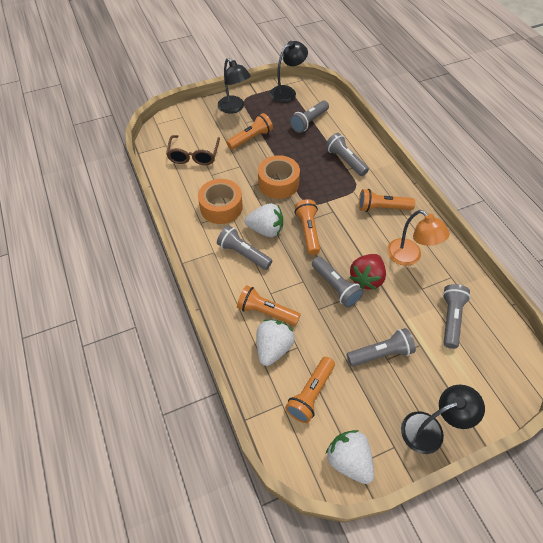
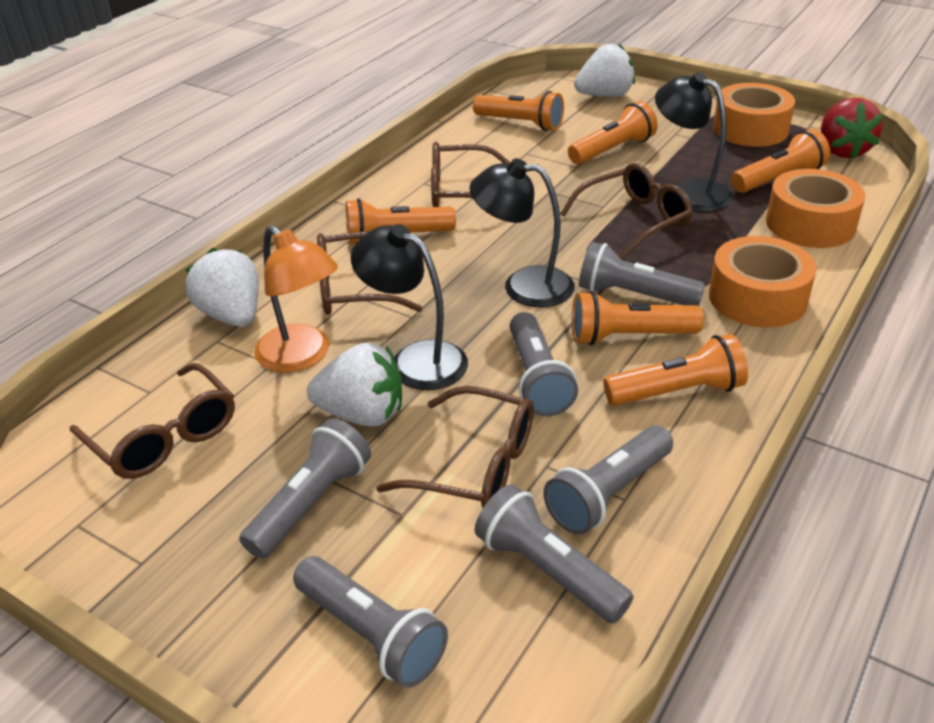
brown glasses: [166,135,220,165] = 1 -> [70,363,235,479] [317,231,423,315] [376,386,534,508] [431,142,511,207] [560,163,693,259] = 5
orange flashlight: [226,113,273,150] [237,285,301,326] [285,357,335,423] [295,199,320,255] [359,189,415,212] = 5 -> [346,198,456,244] [473,91,564,131] [568,101,658,164] [572,291,704,346] [603,334,748,406] [731,129,830,193] = 6
orange tape: [198,179,243,224] [258,155,300,199] = 2 -> [709,236,817,328] [713,83,795,147] [766,169,866,248] = 3

